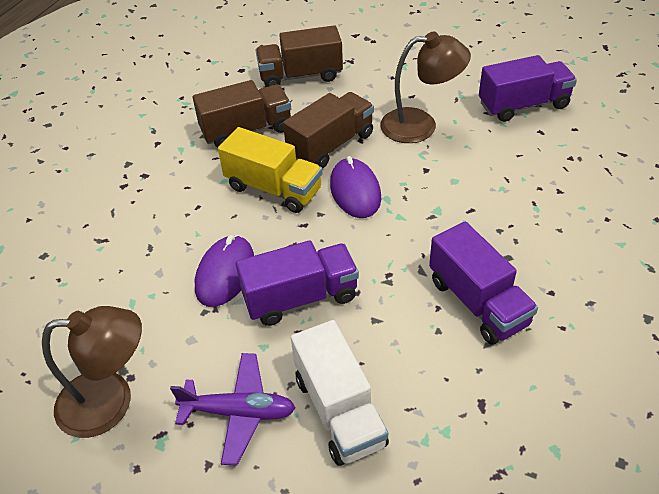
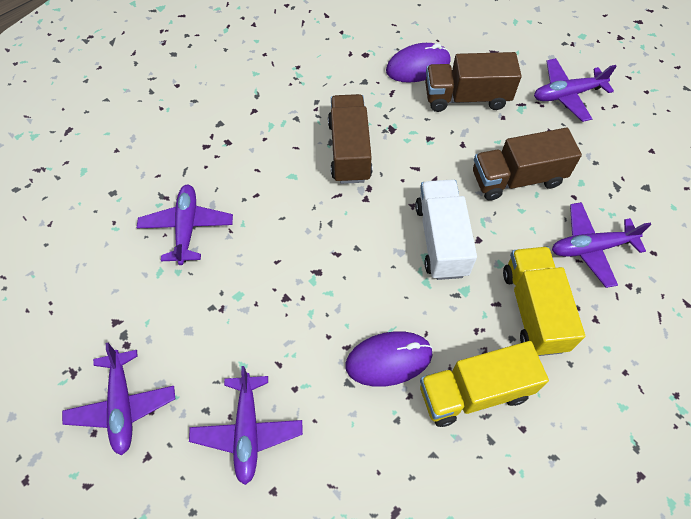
brown lamp: [42,306,142,438] [380,32,471,143] = 2 -> none = 0
purple plane: [170,353,295,466] = 1 -> [62,343,175,455] [137,185,233,265] [189,366,303,485] [534,58,617,122] [552,202,651,288] = 5
purple truck: [236,240,359,326] [429,221,538,345] [479,55,577,122] = 3 -> none = 0
yellow truck: [218,127,323,213] = 1 -> [420,341,549,427] [503,247,585,356] = 2

